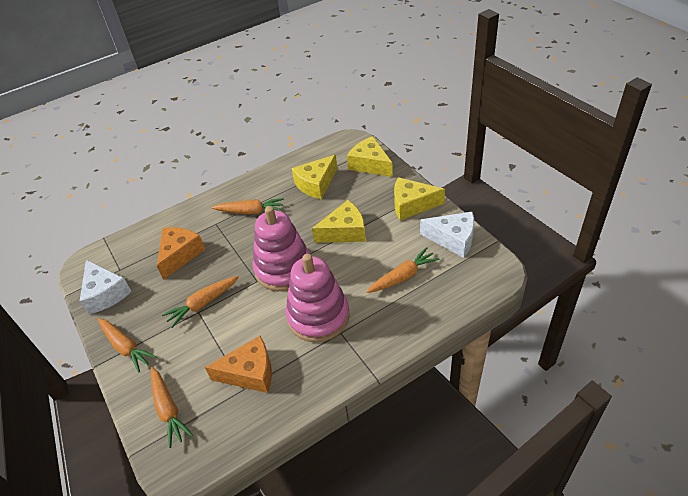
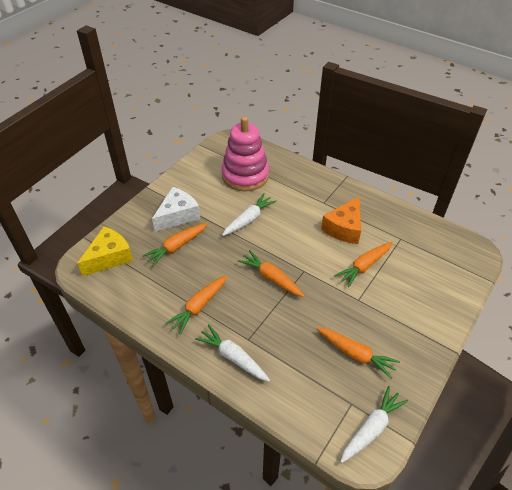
orange cheese: [157,227,205,280] [205,336,272,393] = 2 -> [321,197,361,244] = 1
pink stacking toy: [253,206,310,291] [286,254,350,342] = 2 -> [221,116,269,191] = 1
white carrot: none = 0 -> [195,324,270,382] [222,194,277,236] [340,386,408,463] = 3
white cheese: [80,260,132,314] [420,212,474,258] = 2 -> [152,187,200,232] = 1
yellow cheese: [292,155,337,200] [312,200,366,243] [347,136,393,177] [394,177,445,220] = 4 -> [77,226,133,276] = 1

